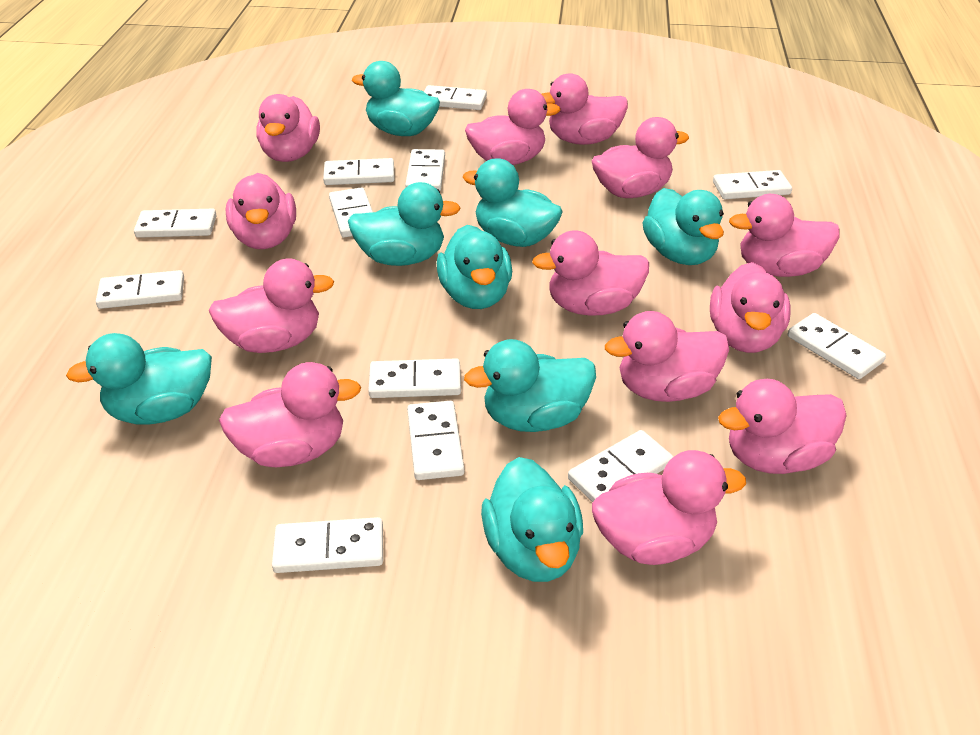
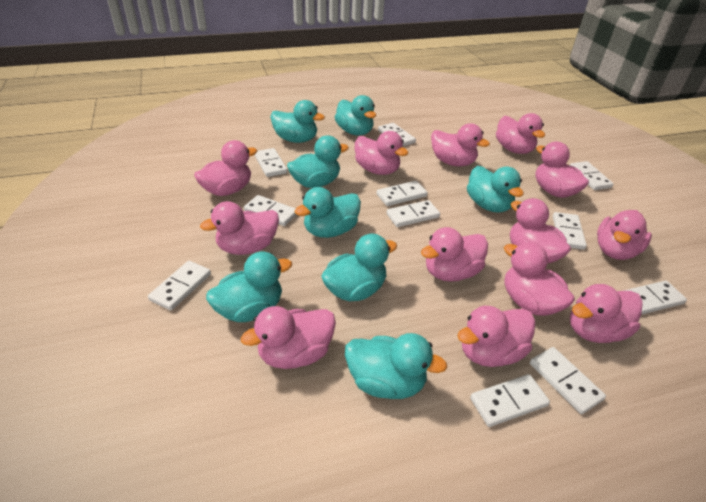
white domino: [96,270,184,309] [134,209,216,238] [272,517,383,573] [323,158,395,185] [329,187,373,237] [368,358,461,398] [405,149,445,191] [407,401,465,480] [424,85,487,110] [568,430,673,502] [713,170,792,199] [788,313,886,379] = 12 -> [148,261,211,310] [244,195,297,226] [255,148,287,177] [377,181,427,206] [378,123,416,147] [386,200,440,227] [470,374,550,427] [530,347,606,414] [553,212,587,250] [570,161,614,190] [623,281,687,315] = 11

